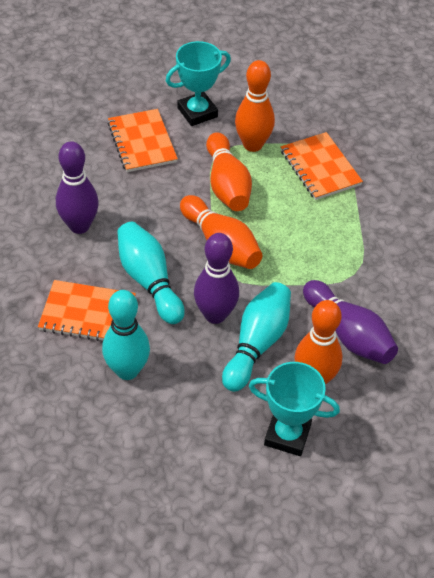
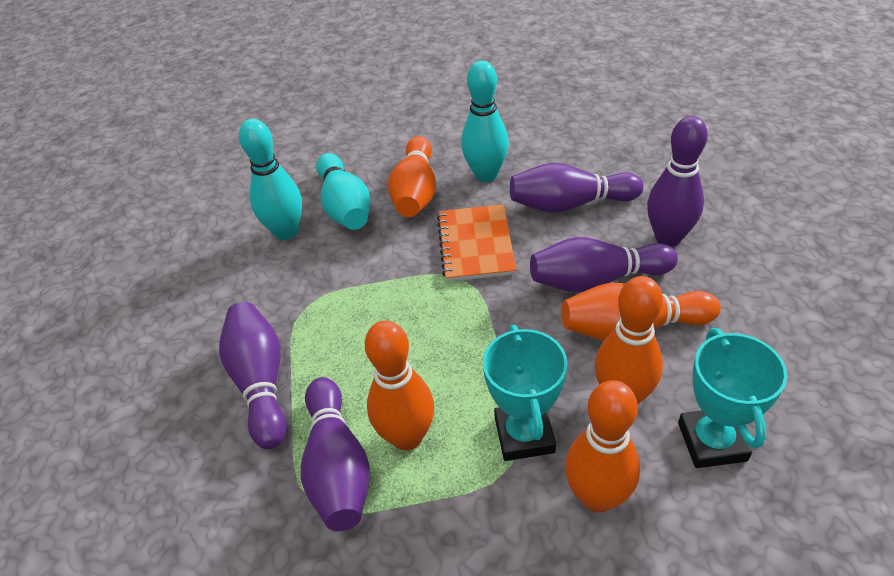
orange bowling pin: [180,195,262,269] [206,132,252,211] [235,60,275,152] [295,300,343,385] = 4 -> [365,320,434,451] [388,136,436,217] [561,283,721,341] [565,380,640,513] [595,276,663,404] = 5
orange notebook: [38,280,136,341] [108,109,178,172] [281,132,363,200] = 3 -> [437,204,517,282] = 1
purple bowling pin: [56,141,99,234] [194,233,239,324] [303,280,398,364] = 3 -> [219,302,287,449] [301,377,370,531] [510,163,643,213] [530,237,678,293] [647,116,708,246] = 5

